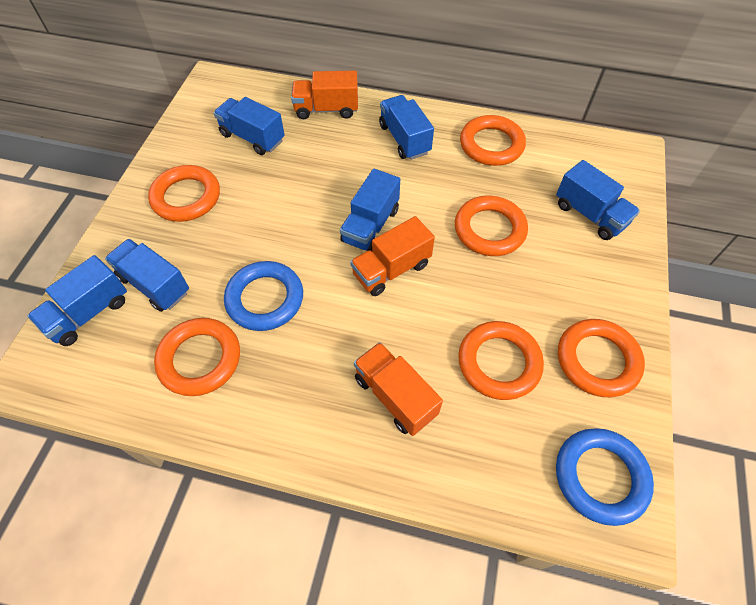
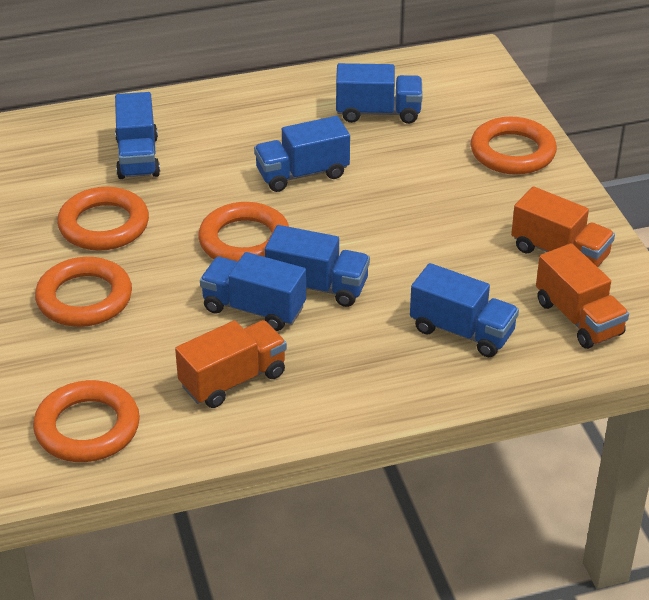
blue ring: [224,261,303,331] [556,428,654,526] = 2 -> none = 0
orange ring: [148,165,220,222] [154,318,240,396] [455,196,528,256] [458,321,544,400] [460,115,526,166] [558,319,645,397] = 6 -> [33,380,140,462] [35,257,132,327] [57,187,149,251] [198,202,289,261] [471,117,557,175] = 5

